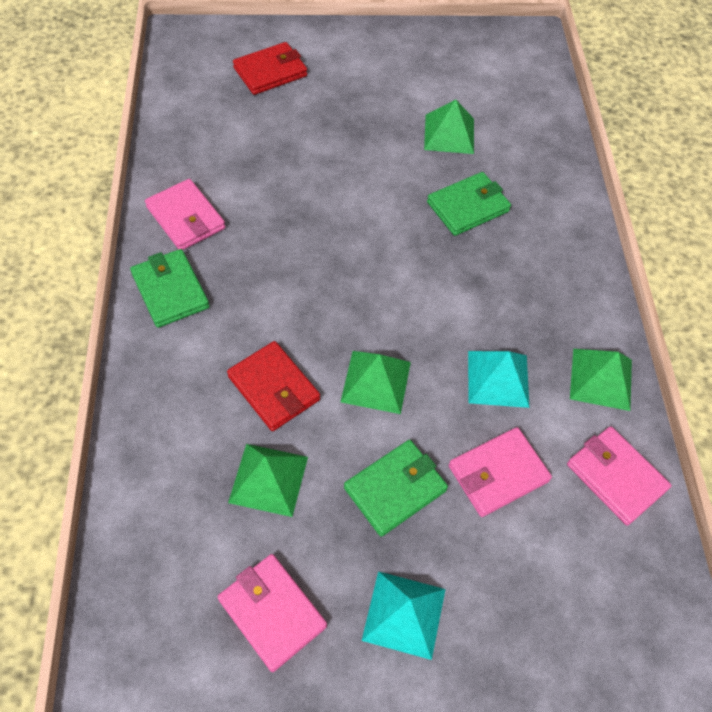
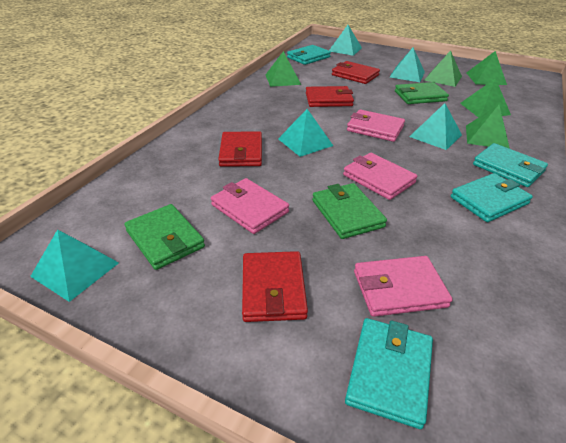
green pyramid: [228,444,308,517] [341,351,411,414] [424,100,474,154] [570,349,632,411] = 4 -> [266,51,301,87] [424,50,462,87] [460,78,511,118] [466,51,507,85] [466,105,510,149] = 5
red wallet: [227,341,320,431] [233,42,307,95] = 2 -> [218,131,262,167] [242,251,308,322] [306,86,354,107] [332,61,380,84] = 4
turquoise pyramid: [362,571,446,660] [468,351,529,408] = 2 -> [30,230,119,302] [278,109,333,157] [329,25,362,56] [390,48,425,82] [409,103,462,150] = 5
turquoise wallet: none = 0 -> [287,45,331,65] [345,318,433,429] [451,173,533,222] [473,143,548,187] = 4

